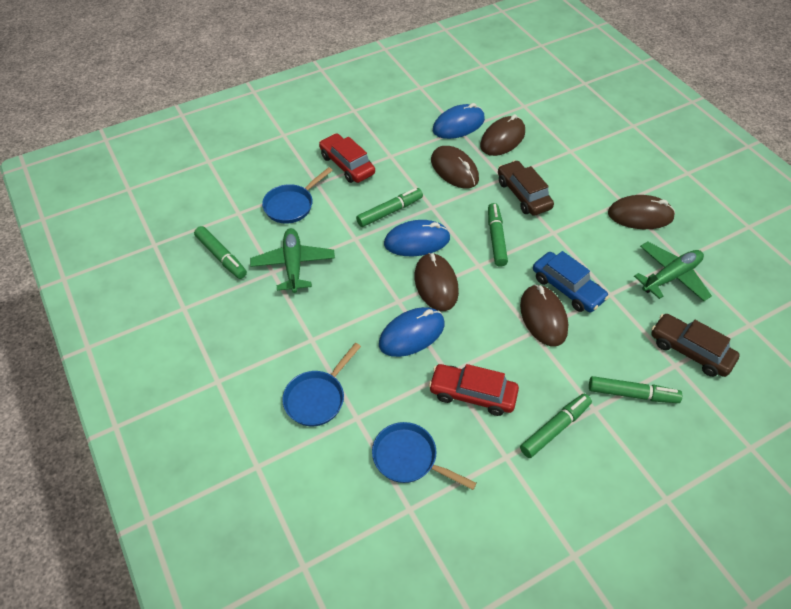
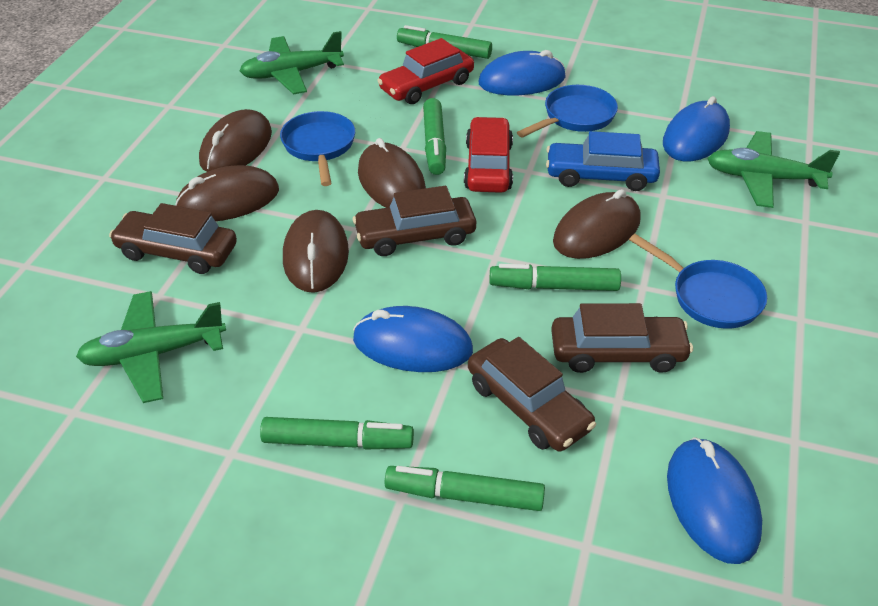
blue mouse: [379,307,445,357] [384,220,450,256] [433,103,485,139] = 3 -> [353,306,473,372] [478,50,566,95] [663,96,730,161] [667,437,762,564] = 4
brown car: [498,160,554,216] [651,314,740,377] = 2 -> [109,203,237,274] [353,186,476,256] [468,337,596,451] [551,303,693,373] = 4
green plane: [250,228,335,293] [634,241,712,301] = 2 -> [76,291,226,403] [239,31,344,94] [707,131,840,208] = 3

